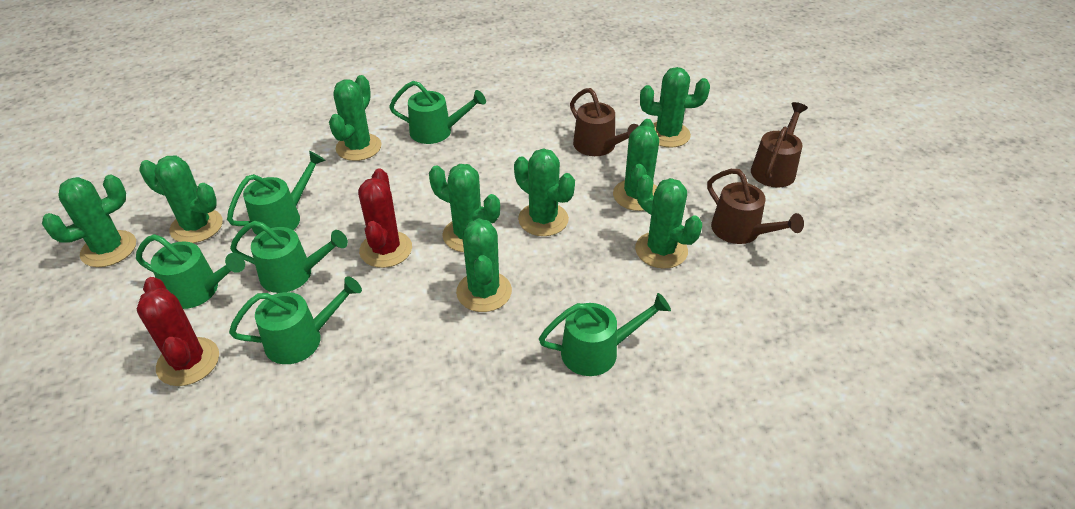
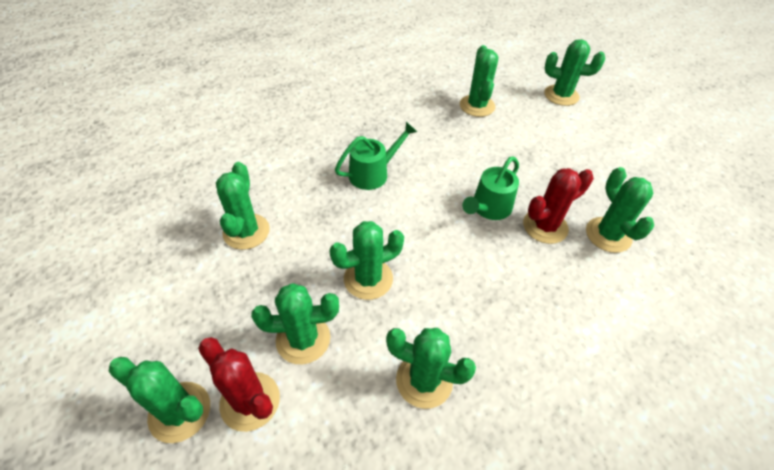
brown watering can: [570,88,639,156] [707,169,804,244] [751,102,808,187] = 3 -> none = 0
green cactus: [42,175,136,267] [139,156,223,243] [329,75,382,161] [429,164,500,252] [456,218,512,312] [514,148,575,236] [613,119,659,211] [635,175,702,269] [640,67,710,147] = 9 -> [109,357,210,443] [216,162,270,250] [251,283,339,364] [329,221,404,300] [386,328,476,409] [460,45,498,117] [544,39,605,106] [586,167,654,253] = 8
green watering can: [136,234,245,309] [227,151,326,235] [229,276,362,364] [230,221,348,293] [389,81,486,144] [539,293,671,376] = 6 -> [335,122,417,190] [462,156,519,220] = 2

